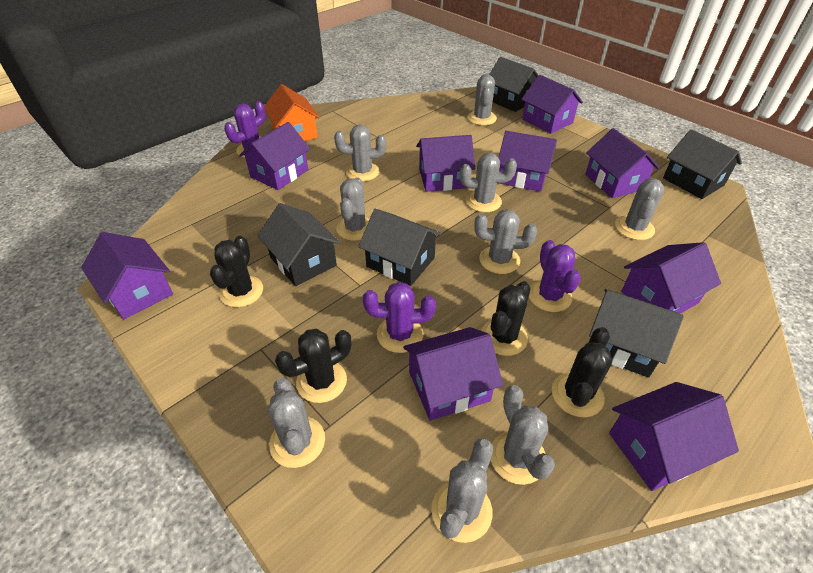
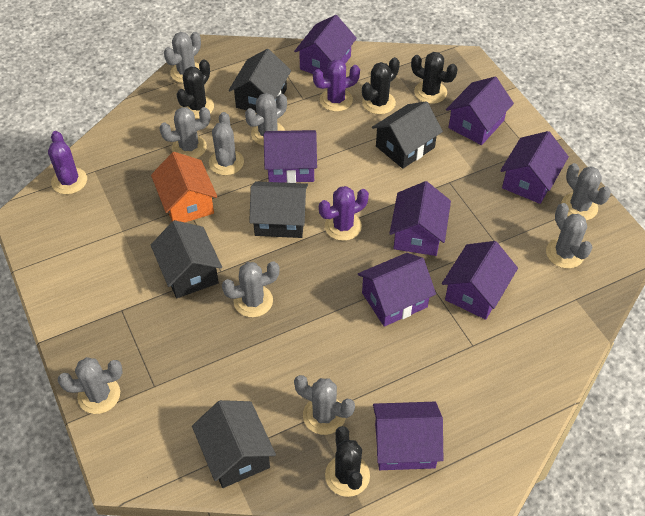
purple house: [81,232,173,319] [239,122,310,190] [403,327,503,421] [416,135,475,192] [498,131,557,192] [521,75,583,134] [585,128,660,198] [609,382,739,491] [621,242,721,314] = 9 -> [264,130,317,183] [294,15,357,78] [358,253,436,327] [373,402,443,470] [389,181,451,256] [442,241,518,320] [446,77,514,145] [500,131,569,204] = 8

